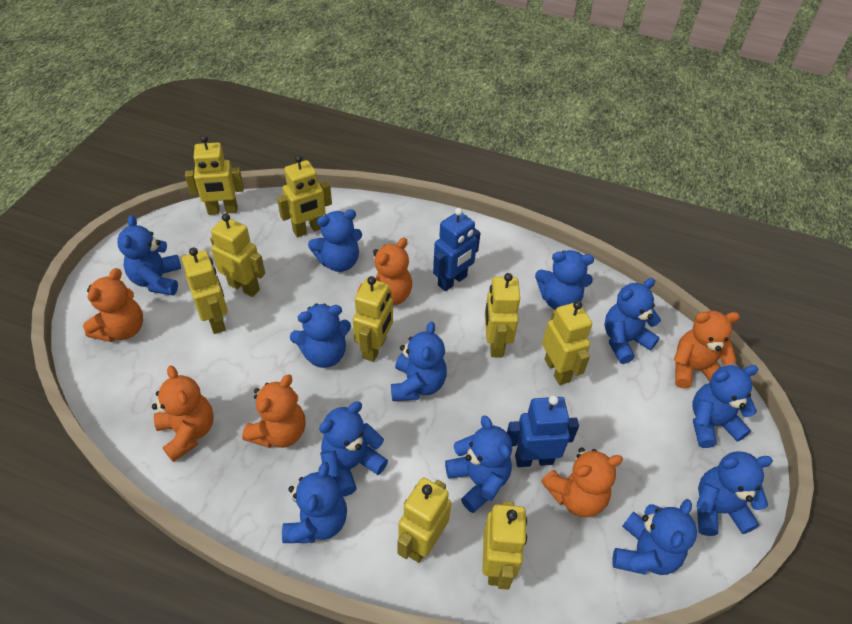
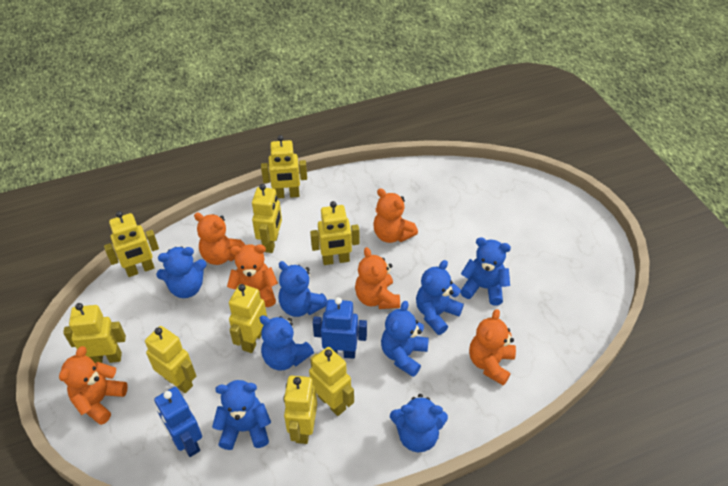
blue teddy bear: [117,215,181,295] [282,462,347,543] [290,303,351,368] [308,209,362,272] [319,402,388,497] [391,321,447,401] [445,415,512,513] [535,250,594,310] [604,278,661,364] [612,499,697,575] [692,365,758,448] [696,451,773,536] = 12 -> [156,246,207,298] [212,380,271,450] [260,315,314,371] [279,261,327,317] [381,301,429,377] [390,394,448,452] [416,260,464,335] [460,237,511,306] = 8

